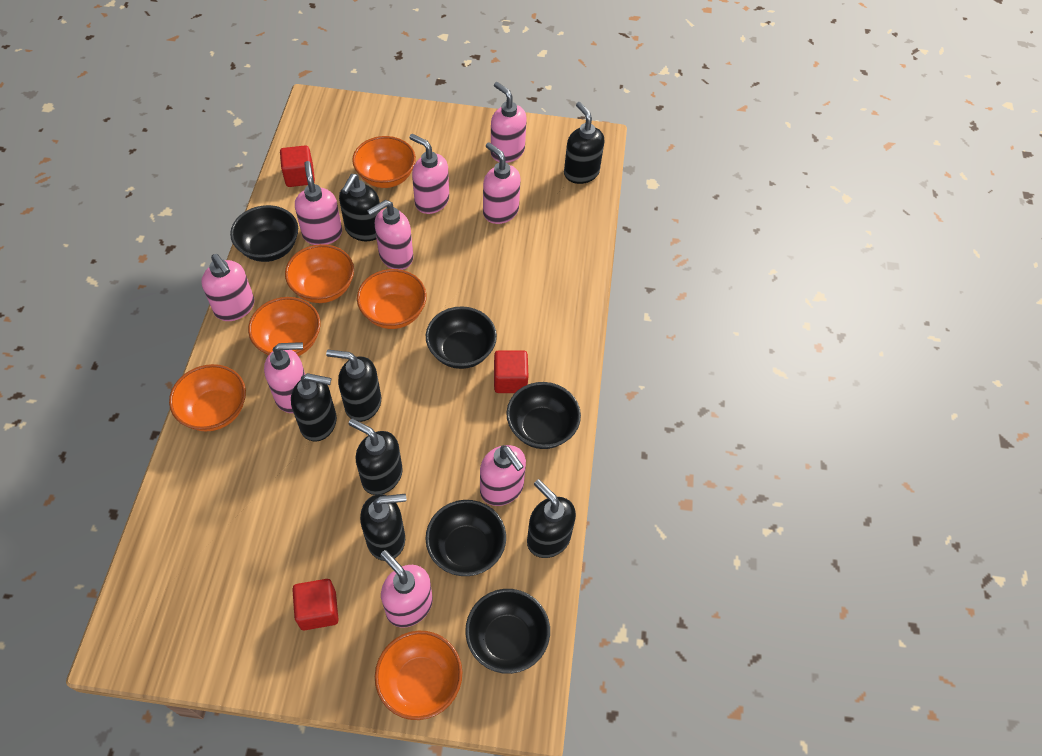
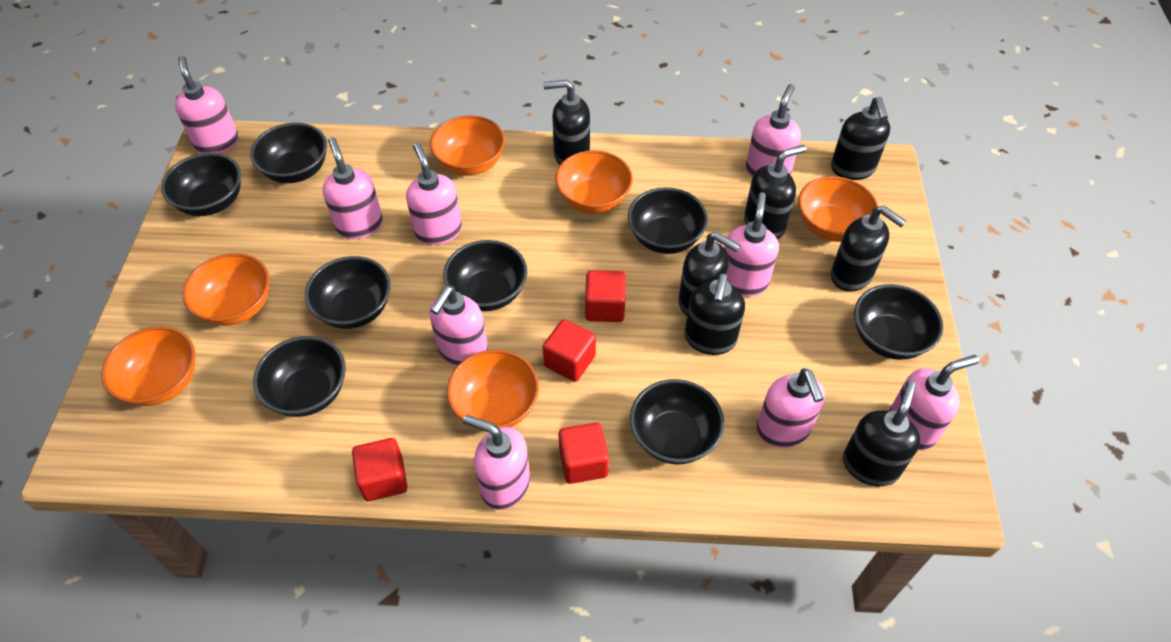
black bowl: [230,205,298,262] [426,306,497,369] [426,500,506,576] [465,589,550,674] [506,382,581,449] = 5 -> [161,153,241,216] [250,123,327,183] [253,336,346,417] [305,256,391,329] [443,240,527,311] [628,187,708,254] [630,379,724,465] [854,284,943,360] = 8
red cube: [280,145,315,187] [292,579,339,630] [494,350,528,393] = 3 -> [352,438,407,501] [543,319,596,382] [558,423,609,484] [585,270,626,322] = 4

